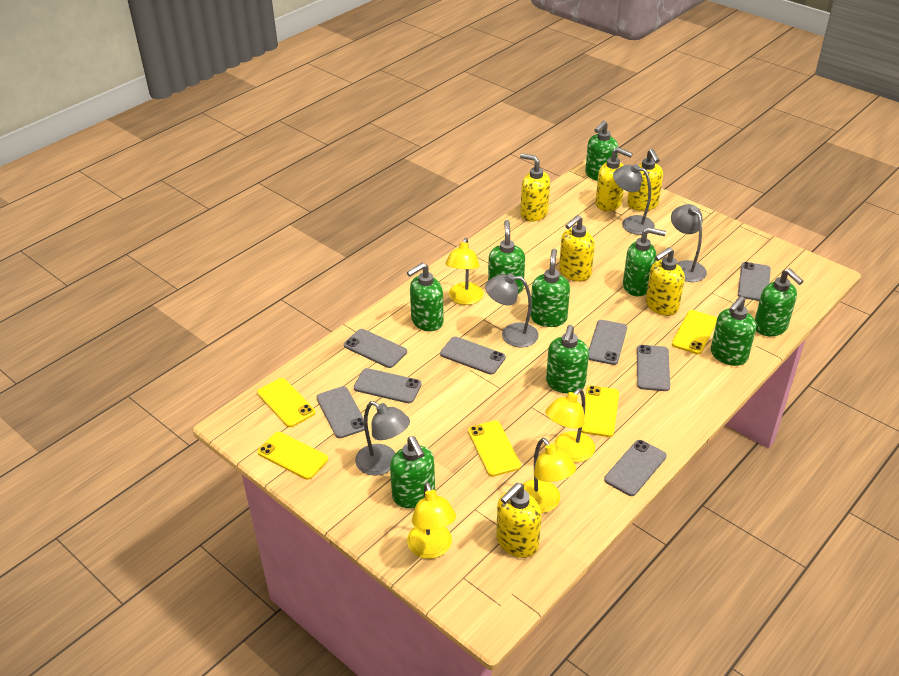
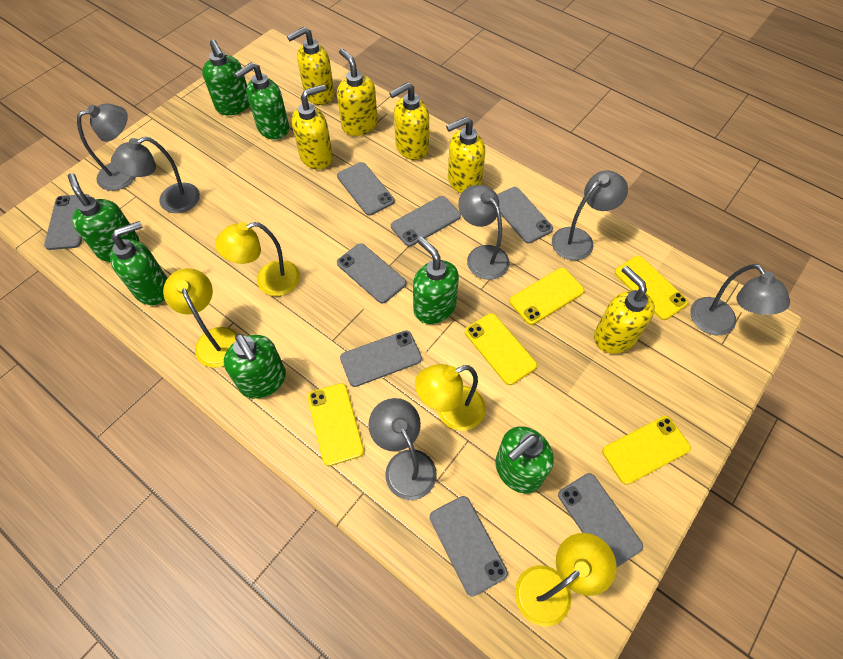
green soap dispenser: [390,436,435,508] [407,263,444,332] [488,220,525,294] [530,249,570,327] [546,325,589,394] [585,120,618,181] [623,227,666,296] [711,296,756,366] [755,268,803,337] = 9 -> [68,173,139,262] [110,221,168,305] [202,39,250,115] [224,334,286,399] [235,62,289,140] [413,236,459,324] [495,426,554,494] = 7
grey lamp: [355,401,410,475] [485,273,539,347] [613,164,655,235] [671,204,707,282] = 4 -> [77,103,135,191] [111,137,200,213] [368,398,437,500] [458,185,509,280] [552,170,628,260] [690,264,790,335] = 6

